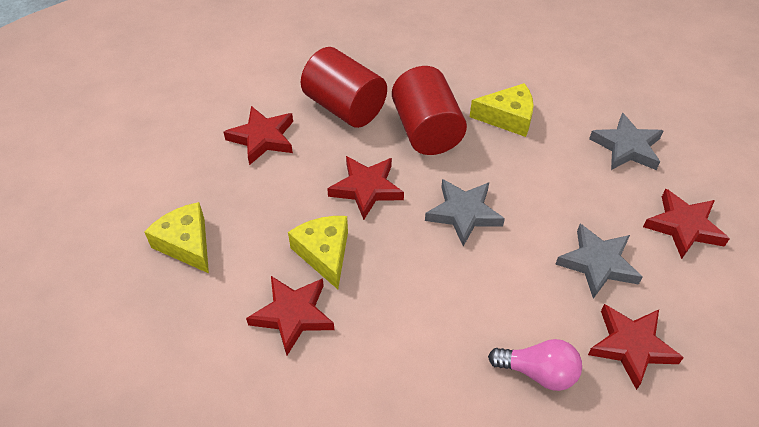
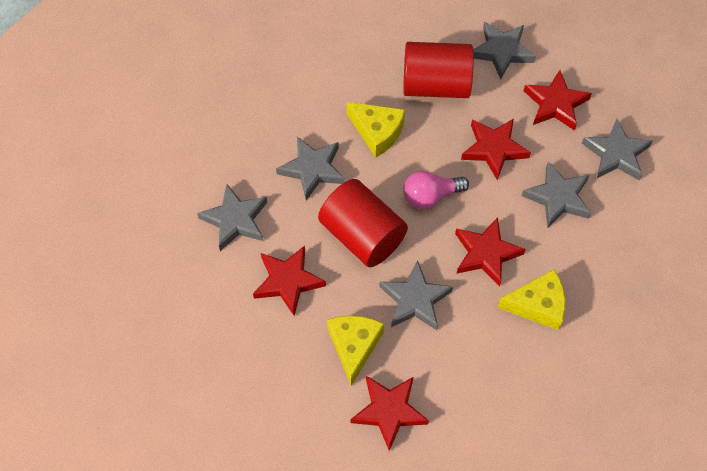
grey star: [425,179,505,246] [555,224,642,299] [589,113,663,170] = 3 -> [197,184,267,251] [276,137,345,200] [379,260,453,330] [473,22,536,79] [522,162,591,228] [582,119,652,181] = 6

